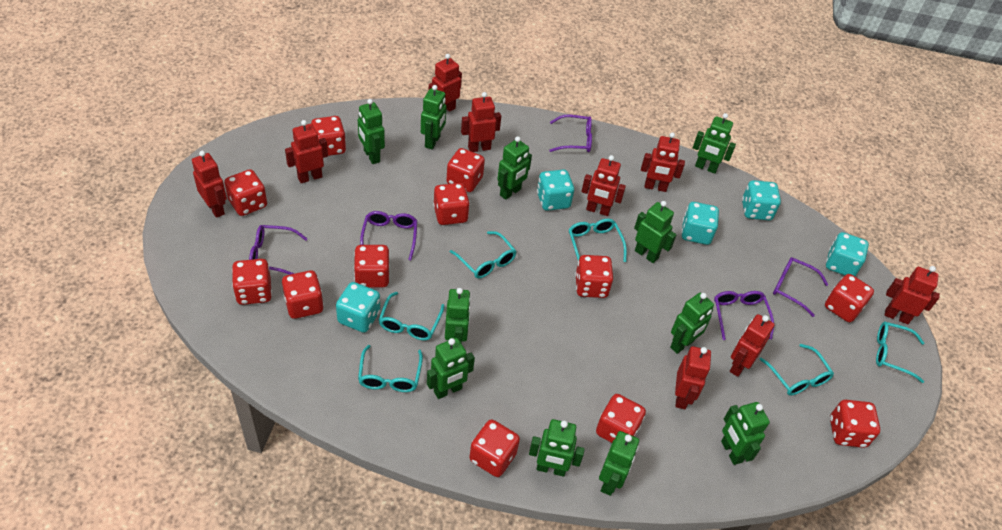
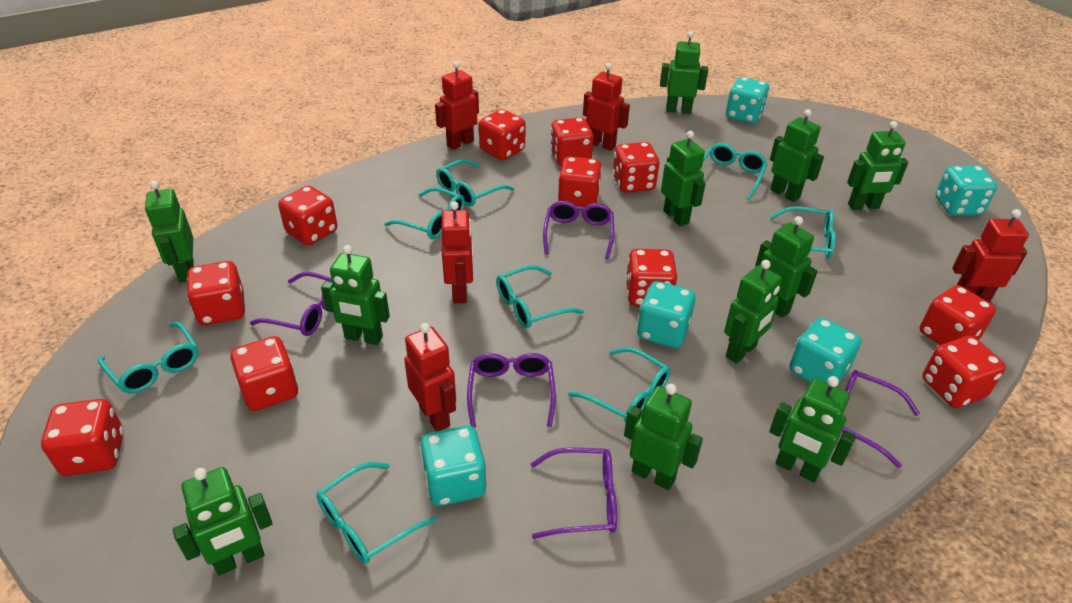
red dice: [224,169,267,216] [232,259,272,305] [282,270,324,319] [311,116,346,156] [354,245,390,288] [433,183,470,225] [446,148,485,192] [469,419,520,477] [575,255,613,298] [596,394,646,443] [825,274,874,322] [830,400,880,448] = 12 -> [41,399,124,476] [187,261,245,325] [230,336,298,411] [278,186,337,245] [479,109,525,160] [550,117,593,166] [558,157,602,207] [613,142,659,193] [626,249,677,306] [920,285,996,345] [922,336,1005,408] = 11
red robot: [192,151,227,218] [285,120,328,183] [429,54,462,112] [461,92,501,152] [581,155,626,216] [641,132,685,192] [675,346,711,409] [730,314,775,377] [884,266,940,324] = 9 -> [404,323,456,432] [435,61,479,150] [442,201,474,303] [583,63,630,151] [952,209,1029,303] = 5
turquoise glasses: [358,345,423,392] [379,292,444,340] [450,231,517,279] [569,219,627,262] [759,344,834,395] [876,322,924,383] = 6 -> [98,322,198,394] [316,462,437,564] [384,187,465,239] [436,159,515,207] [496,265,584,328] [568,347,670,423] [703,143,768,200] [770,206,836,258] = 8

